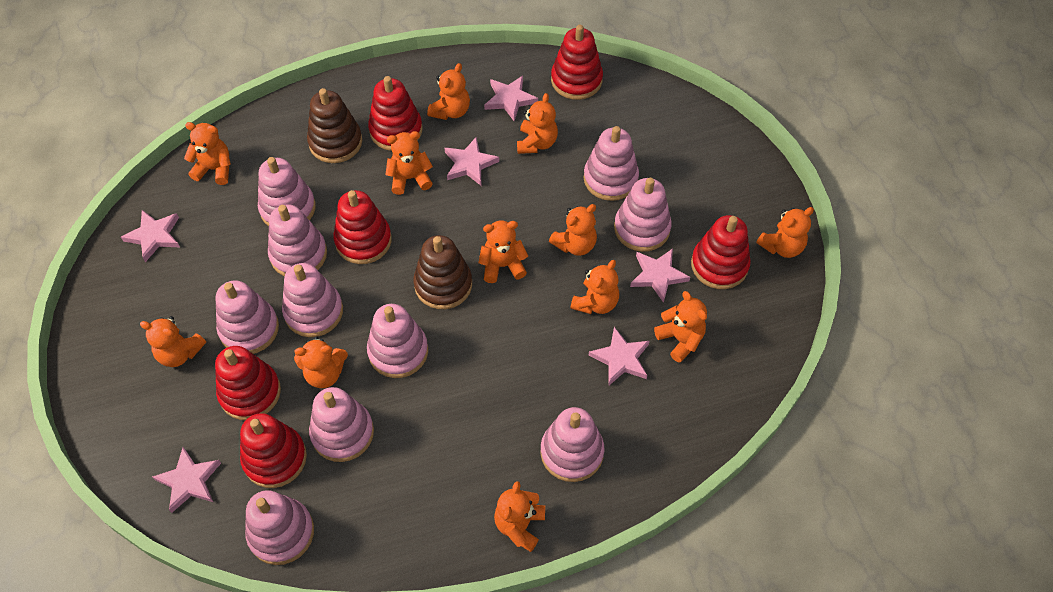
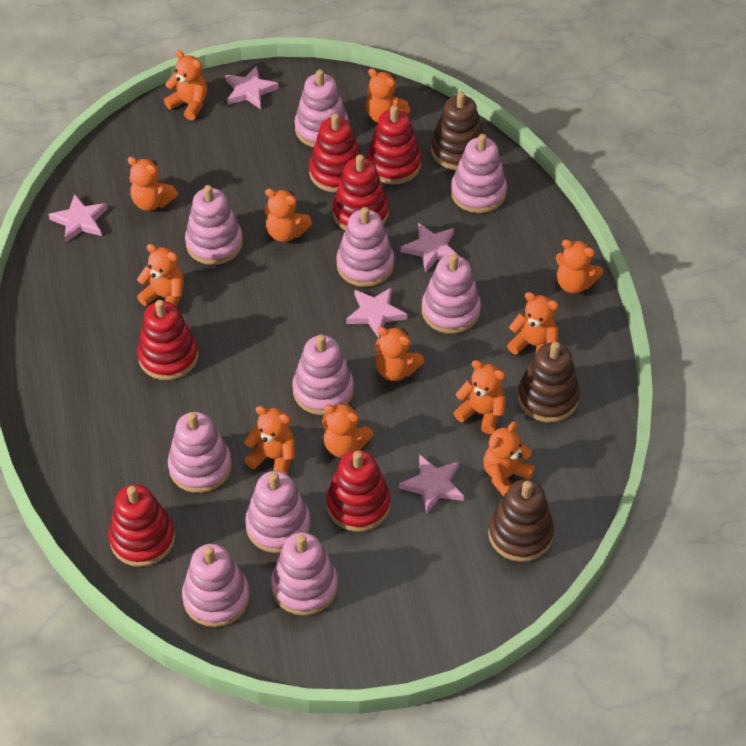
brown stacking toy: [307,88,362,163] [413,235,472,309] = 2 -> [431,91,483,170] [488,479,554,562] [517,342,580,422] = 3
pink star: [121,210,180,262] [152,447,221,513] [445,137,499,186] [484,76,538,121] [588,327,650,385] [630,249,690,303] = 6 -> [48,194,108,242] [225,66,279,109] [346,287,407,339] [399,454,464,515] [401,223,459,272] = 5

